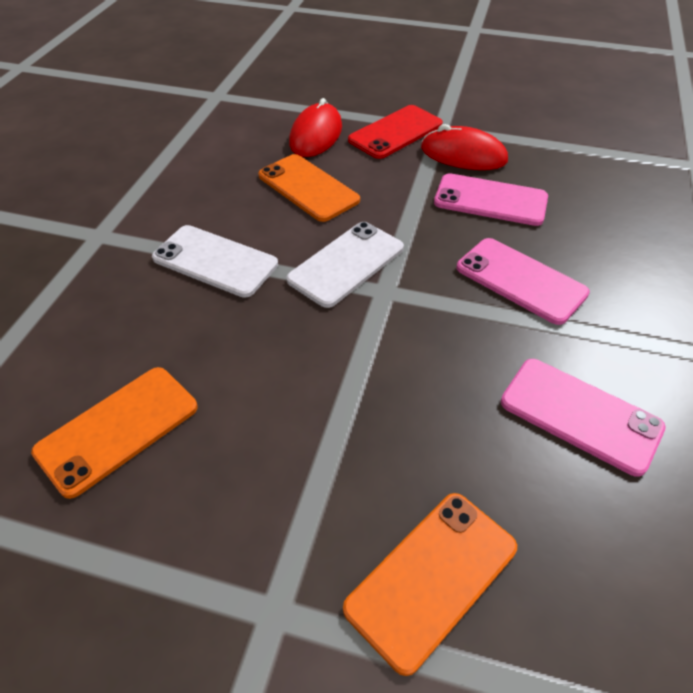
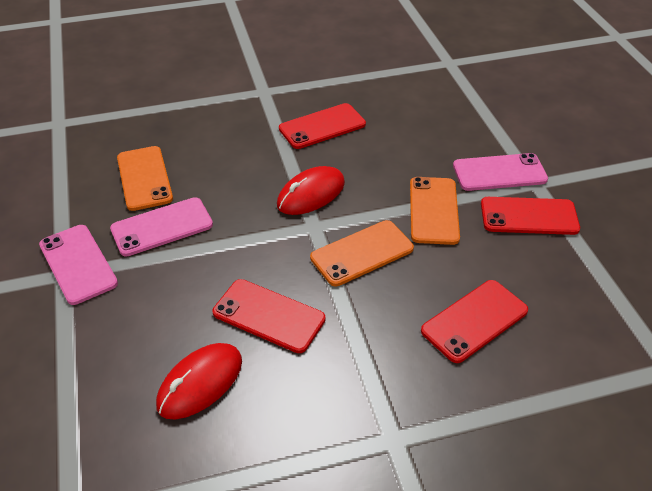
red phone: [348,105,443,159] = 1 -> [213,279,325,353] [279,103,366,149] [421,280,528,363] [481,197,580,235] = 4
white phone: [152,225,278,298] [286,222,404,308] = 2 -> none = 0

